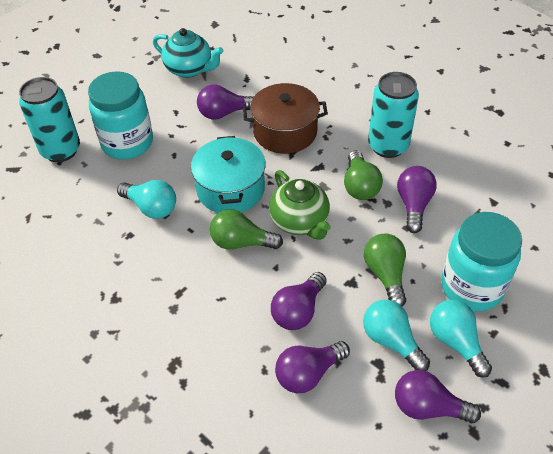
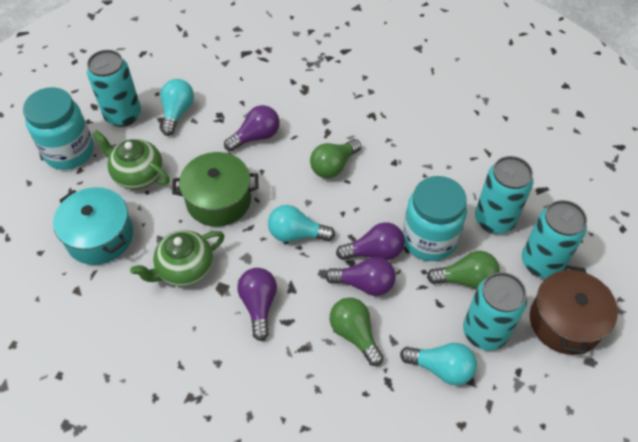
green pot: none = 0 -> [172,152,259,227] = 1
green teapot: [269,170,330,240] = 1 -> [92,130,170,190] [130,230,225,286] = 2
purple light bulb: [197,85,254,120] [271,272,327,330] [275,341,350,393] [395,370,481,423] [397,166,437,233] = 5 -> [224,105,280,151] [237,268,277,341] [325,257,396,296] [336,222,405,260] = 4
turquoise can: [19,77,80,162] [368,72,419,158] = 2 -> [87,50,141,127] [463,272,527,351] [475,156,533,234] [522,200,587,278] = 4
turquoise teapot: [153,28,223,78] = 1 -> none = 0

